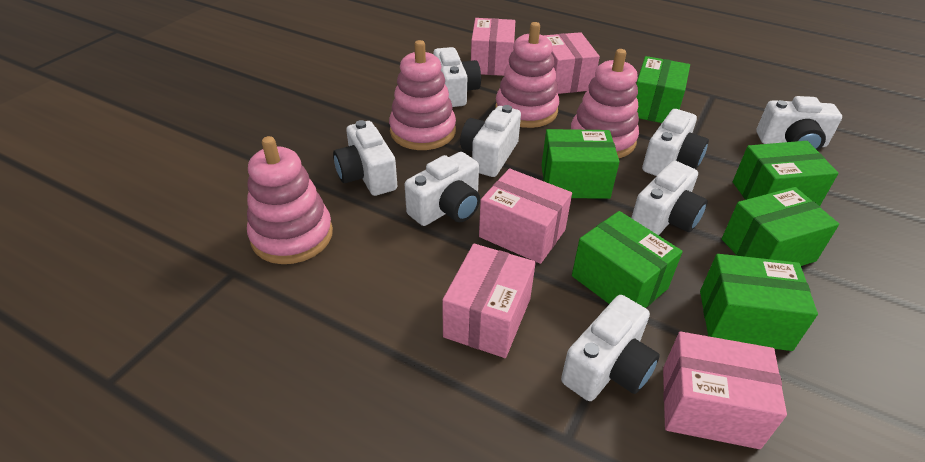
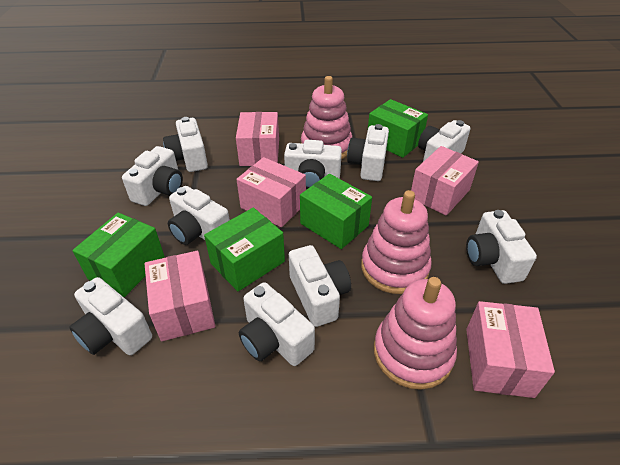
green box: [541,129,619,199] [572,211,683,308] [636,56,690,123] [700,254,818,351] [722,187,839,266] [733,141,838,206] = 6 -> [72,212,165,297] [204,208,285,291] [300,174,372,249] [368,99,428,158] = 4
pink stacking toy: [247,136,333,264] [389,40,456,150] [495,22,559,128] [571,49,639,158] = 4 -> [301,76,353,159] [361,190,432,294] [374,277,457,390] = 3
white camera: [333,120,397,196] [405,152,480,226] [433,47,481,107] [460,105,521,177] [561,295,660,401] [632,161,708,235] [642,109,709,176] [756,96,842,151] = 8 -> [69,277,152,355] [122,146,183,206] [163,117,208,172] [168,186,230,245] [239,282,315,366] [284,140,342,189] [289,245,351,327] [347,124,389,181] [418,120,470,162] [466,210,537,284] = 10

